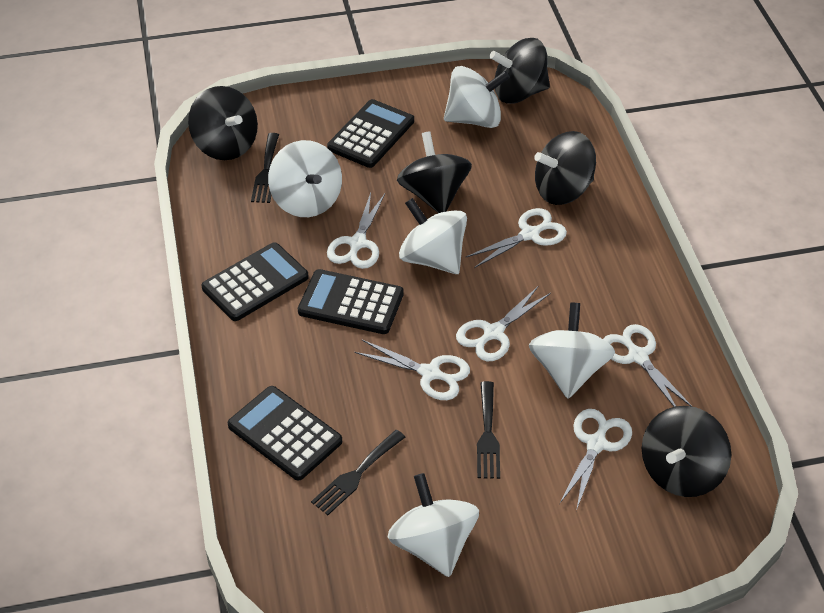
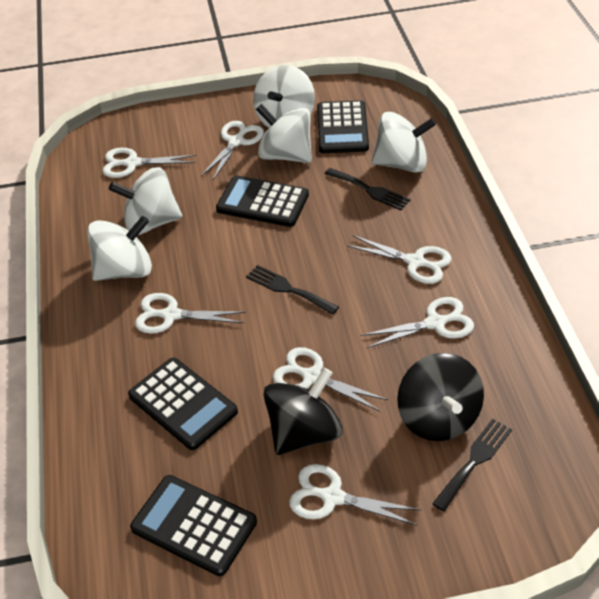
black spinning top: [188,86,258,160] [397,131,472,213] [490,38,550,104] [534,131,596,205] [642,406,731,497] = 5 -> [263,368,342,455] [397,353,484,441] = 2
white scissors: [327,192,385,269] [354,340,470,400] [456,286,551,361] [465,208,567,268] [559,409,632,511] [603,324,692,407] = 6 -> [102,148,196,178] [135,293,246,334] [201,121,264,180] [273,347,388,412] [289,464,422,526] [347,235,451,284] [361,297,474,348] = 7

